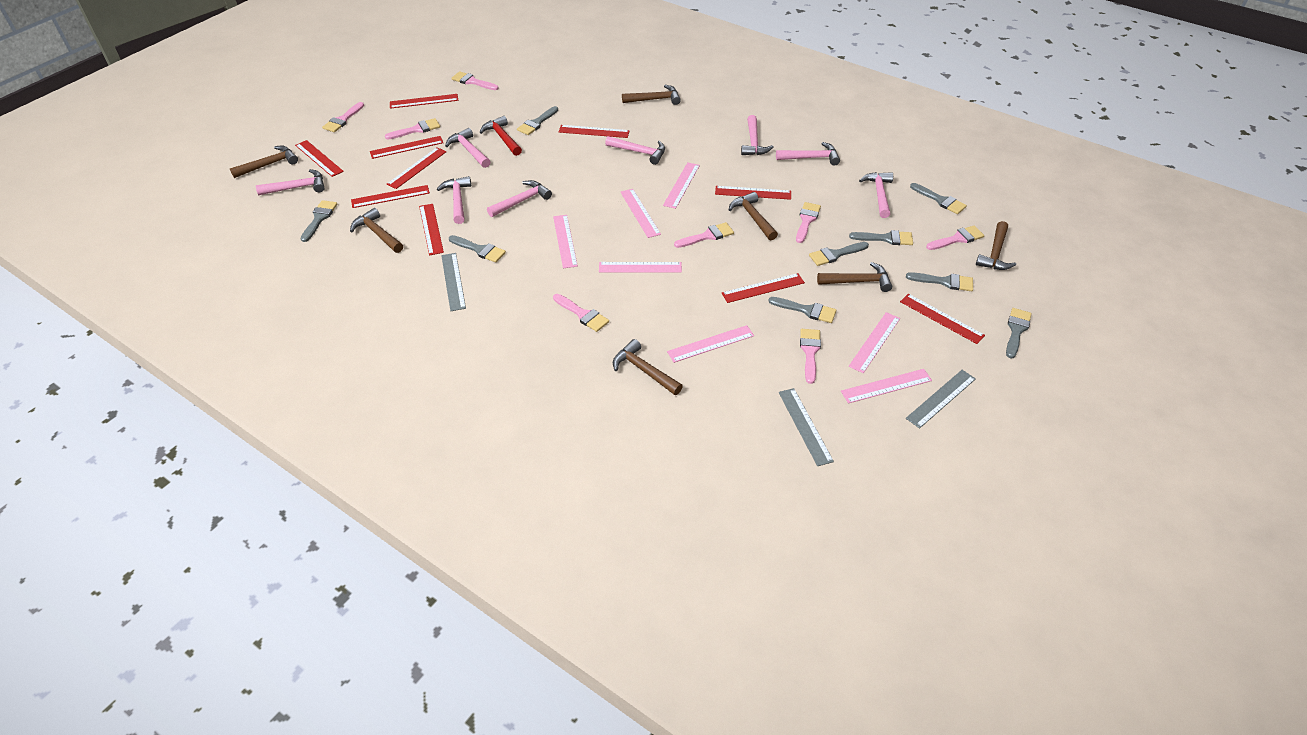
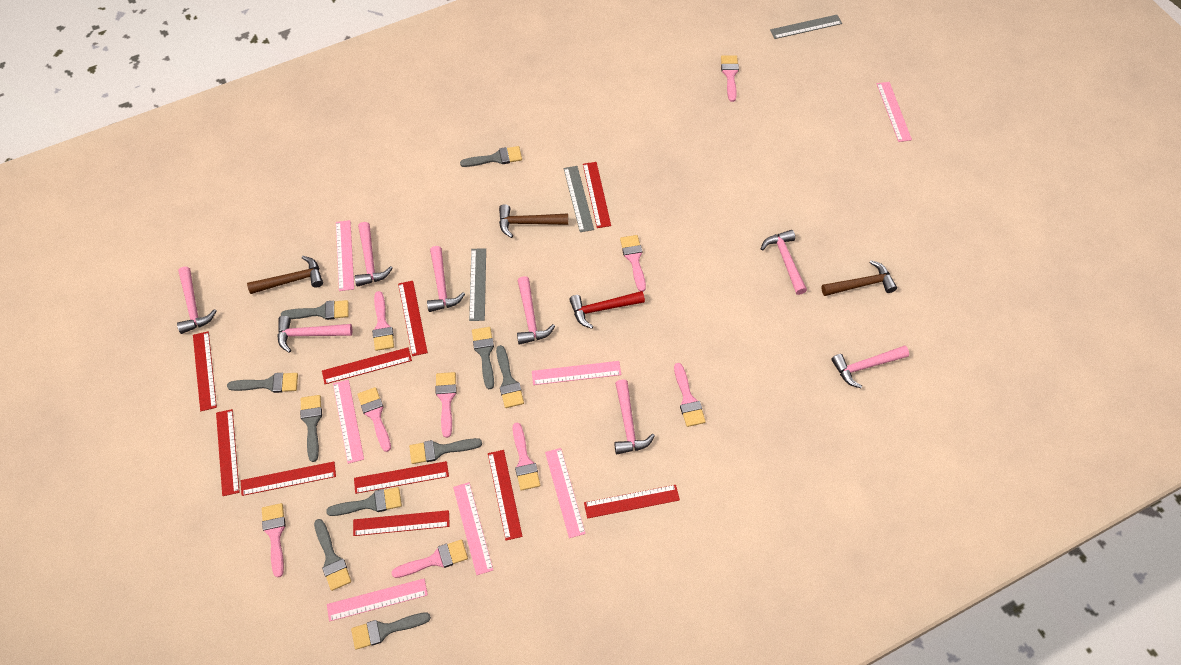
brown hammer: [230,146,298,178] [350,208,403,253] [613,339,683,395] [622,85,681,105] [728,192,778,240] [817,262,892,292] [976,221,1016,270] = 7 -> [247,256,323,294] [499,204,568,238] [821,260,897,296] = 3
grey brush: [300,200,337,242] [449,235,506,263] [517,106,558,135] [768,297,836,323] [809,242,869,266] [849,230,913,245] [906,272,973,291] [910,183,967,214] [1006,308,1032,359] = 9 -> [227,373,298,393] [281,300,349,320] [300,395,322,462] [314,519,351,591] [326,487,402,516] [351,612,431,650] [409,438,482,464] [460,146,522,167] [472,327,494,389] [496,345,524,408] = 10
pink brush: [322,102,364,132] [385,118,440,139] [451,71,499,90] [553,294,609,332] [674,222,734,248] [796,202,821,243] [800,329,821,384] [926,226,984,250] = 8 -> [262,503,286,578] [357,387,391,452] [372,291,394,351] [391,539,468,578] [436,372,457,438] [513,422,540,491] [620,235,646,292] [674,363,706,427] [721,56,739,102] = 9

